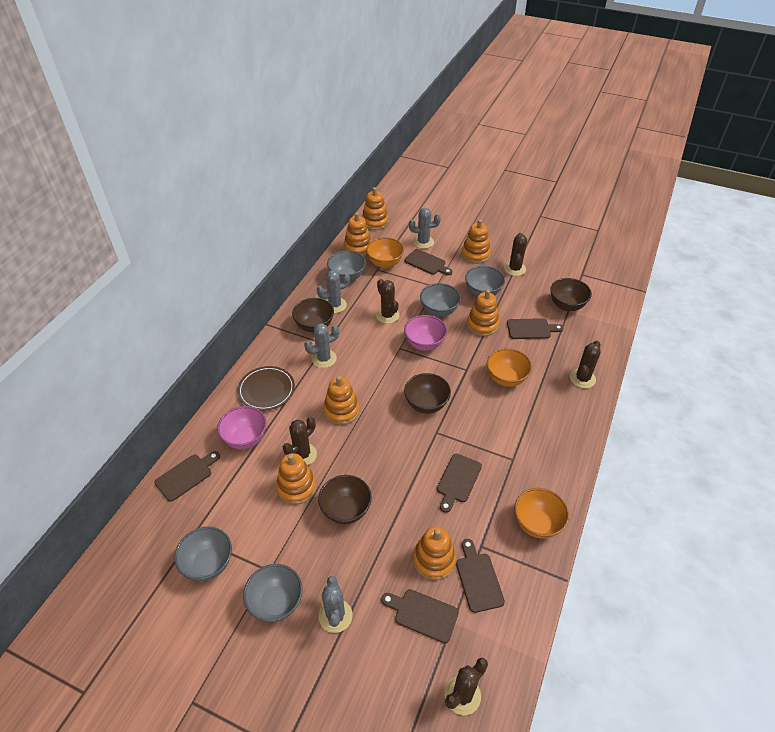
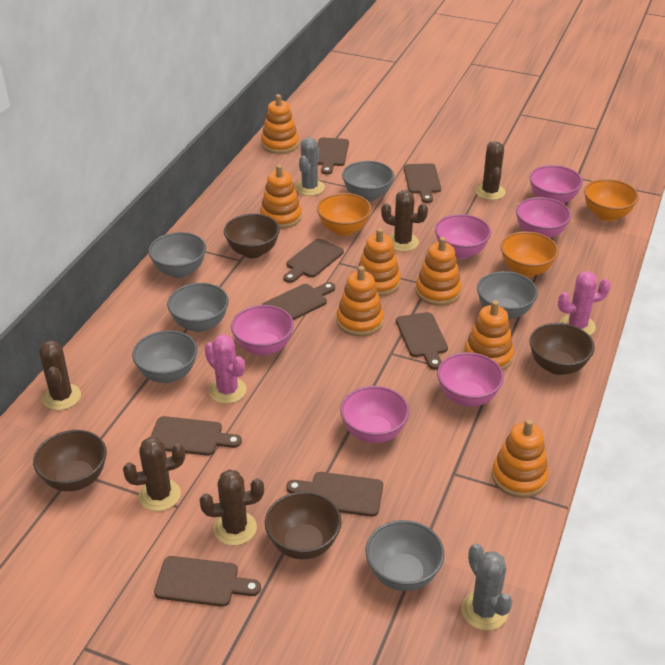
brown cutting board: [155,451,220,502] [381,589,459,643] [404,249,452,275] [437,454,482,513] [456,539,505,613] [507,318,563,339] = 6 -> [151,416,242,456] [154,556,261,607] [262,282,335,320] [284,238,344,283] [286,472,383,517] [317,137,349,175] [396,312,448,370] [404,163,441,203] = 8
brown plate: [238,366,295,411] = 1 -> none = 0
grey bowl: [174,526,232,581] [243,564,302,622] [327,250,366,282] [420,283,461,317] [465,266,505,297] = 5 -> [132,330,197,383] [149,232,206,278] [167,283,229,332] [342,161,394,202] [366,520,445,591] [477,271,538,320] = 6
grey cactus: [304,323,339,368] [317,270,350,313] [319,576,353,633] [409,208,441,249] = 4 -> [295,137,325,196] [461,543,513,630] = 2
pink bowl: [217,406,267,449] [404,315,447,351] = 2 -> [231,305,294,356] [340,386,409,443] [435,214,491,259] [437,352,504,407] [516,197,571,238] [530,165,583,203] = 6
pink cactus: none = 0 -> [205,334,246,404] [558,271,611,335] = 2

